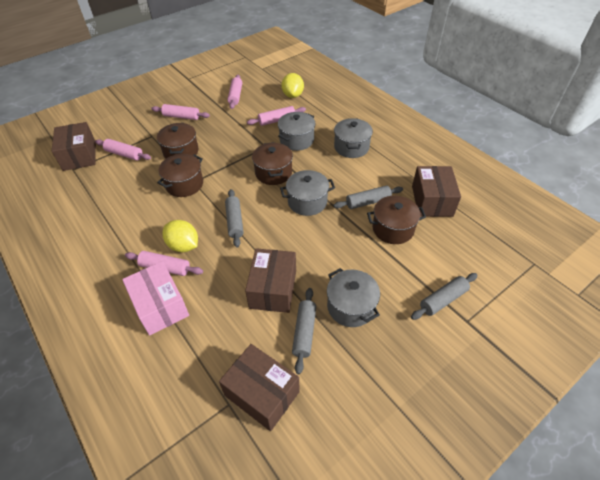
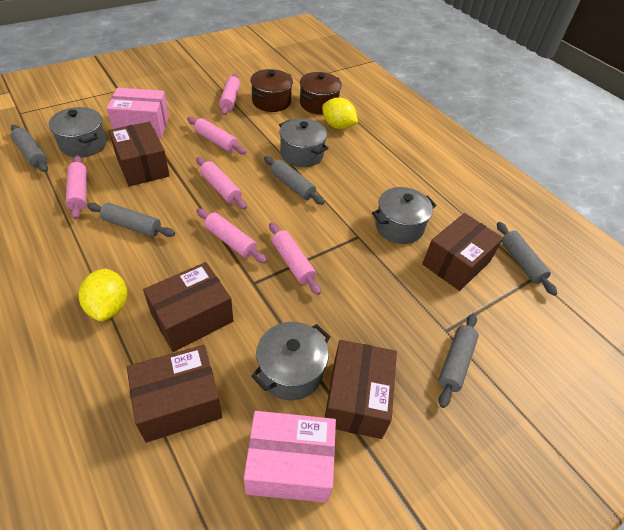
brown box: [52,122,96,171] [219,344,300,431] [245,248,296,313] [412,166,461,217] = 4 -> [109,122,170,187] [127,345,222,443] [143,262,233,352] [325,340,397,439] [422,213,503,291] = 5
brown pot: [157,123,199,158] [157,154,203,197] [252,142,293,185] [367,196,426,244] = 4 -> [250,69,293,112] [300,72,342,114] = 2
grey rolling pin: [225,189,244,248] [292,288,316,374] [334,186,403,209] [411,273,478,320] = 4 -> [11,125,48,172] [87,203,175,237] [264,156,324,205] [438,314,479,408] [497,222,557,296] = 5
pink box: [122,261,189,336] = 1 -> [107,88,169,138] [244,411,336,503] = 2
pink rolling pin: [95,139,151,161] [125,251,203,276] [151,104,210,120] [227,75,242,109] [247,106,306,126] = 5 -> [66,156,87,219] [187,117,247,155] [196,157,247,210] [196,208,267,263] [219,73,240,115] [269,222,321,295] = 6

